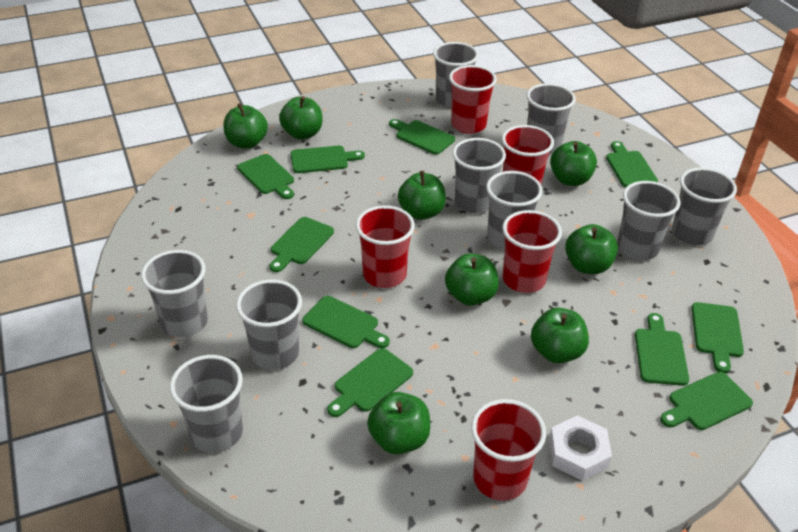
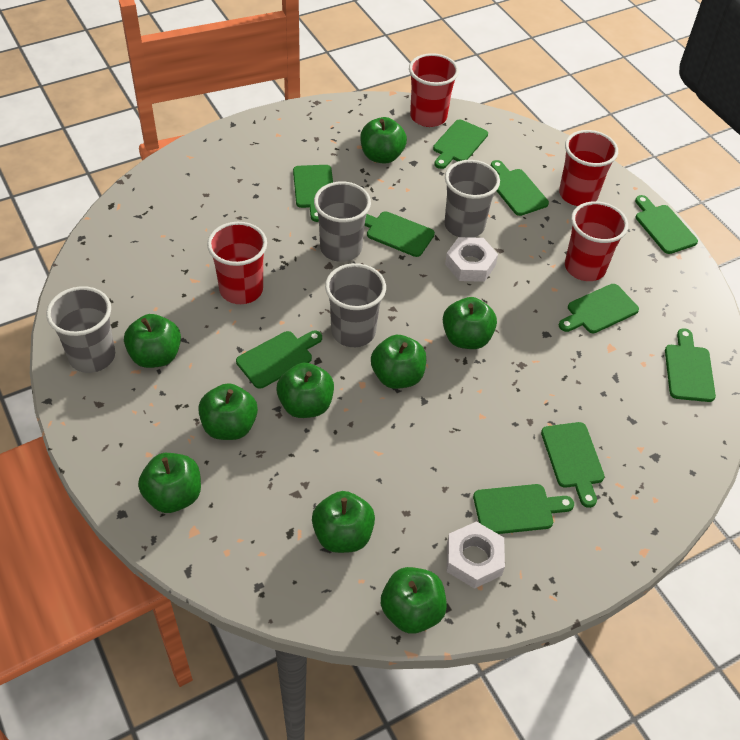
green apple: [223,103,268,149] [279,96,323,140] [367,392,430,454] [398,171,446,220] [445,253,499,306] [531,308,589,363] [550,141,597,186] [565,224,618,274] = 8 -> [124,314,181,368] [138,453,201,513] [198,383,258,440] [277,363,334,418] [312,491,375,553] [360,117,407,164] [371,335,426,389] [381,567,447,634] [443,297,497,349] = 9
grey cup: [141,250,208,337] [170,355,243,453] [236,280,302,370] [433,42,479,108] [452,138,506,214] [486,171,543,249] [526,83,576,153] [617,181,681,260] [672,167,737,246] = 9 -> [46,286,115,373] [314,181,371,262] [325,263,386,347] [445,160,500,238] = 4
red cup: [356,205,415,288] [449,65,497,134] [471,399,546,501] [502,125,554,185] [502,210,562,293] = 5 -> [207,222,267,304] [409,53,459,127] [559,130,618,206] [565,201,628,281] = 4
white nut: [549,415,612,481] = 1 -> [445,237,498,282] [447,521,505,589] = 2

